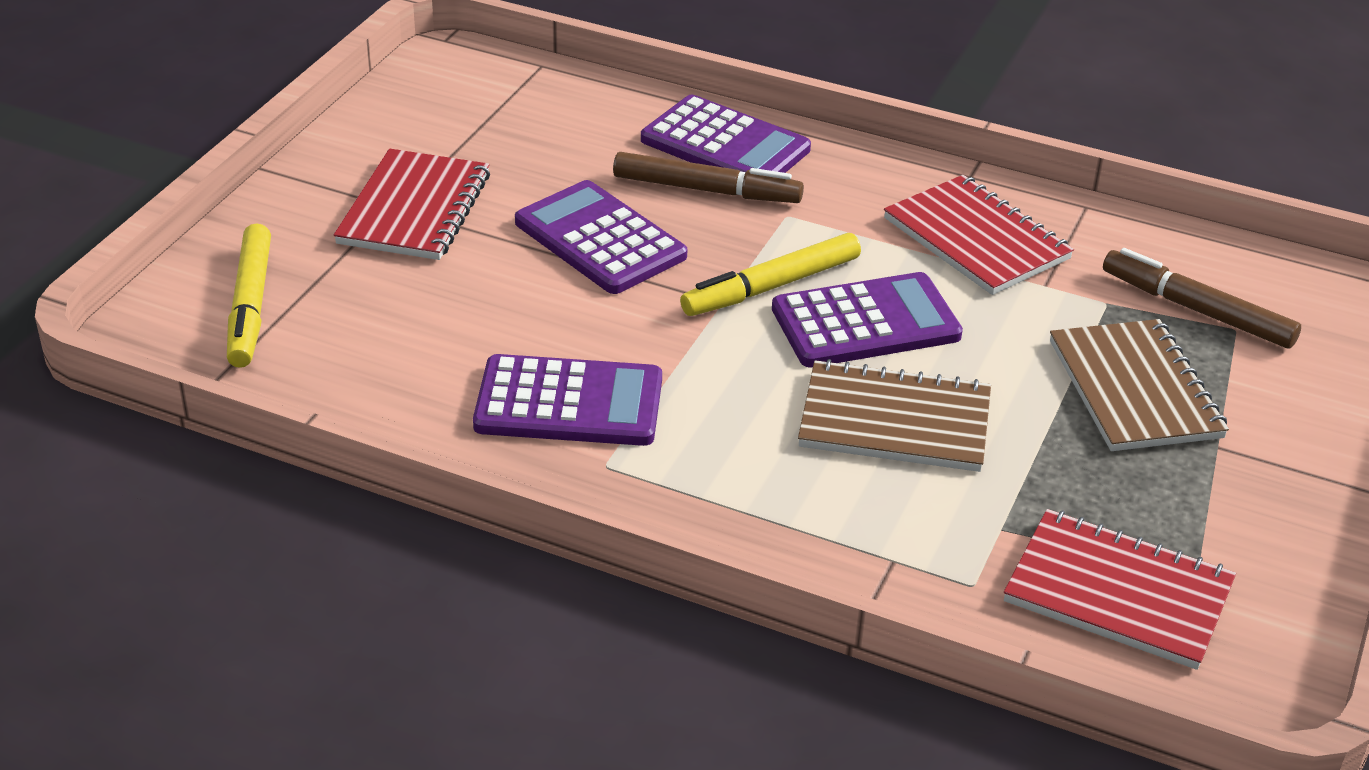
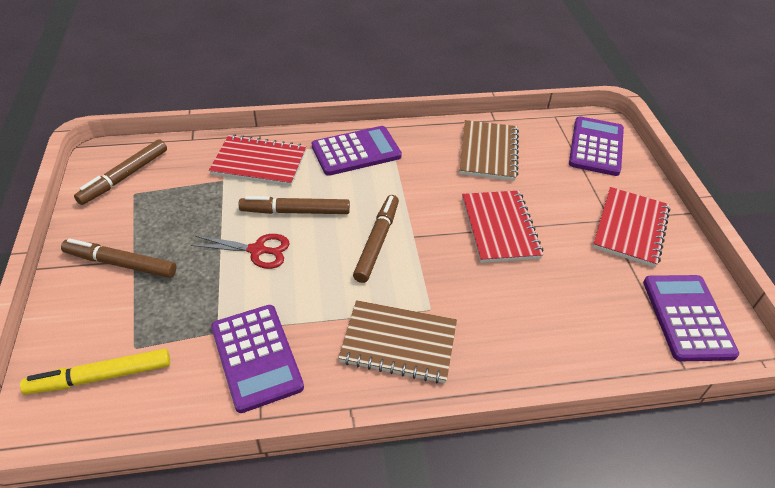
brown marker: [613,152,804,203] [1103,248,1301,348] = 2 -> [61,238,176,278] [74,139,167,205] [239,196,350,214] [353,195,399,283] = 4
red scissors: none = 0 -> [191,234,290,269] = 1
yellow marker: [227,224,271,368] [680,233,861,316] = 2 -> [20,349,170,395] = 1

